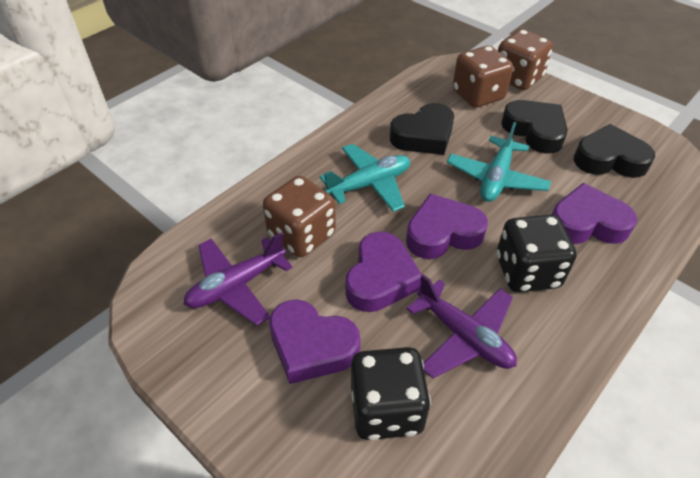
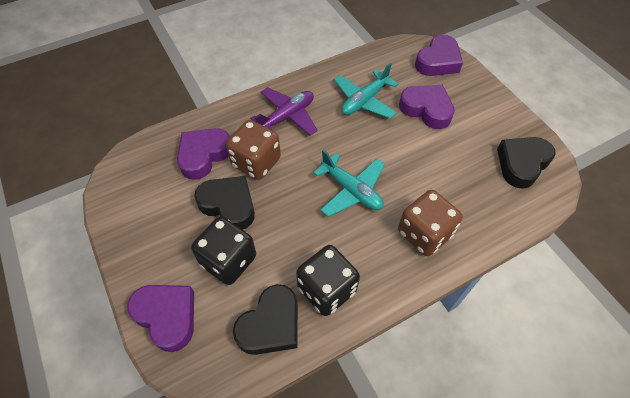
brown dice: [263,176,336,257] [453,46,513,108] [498,29,553,90] = 3 -> [226,120,281,180] [398,190,462,256] = 2
purple plane: [184,233,293,326] [407,274,517,379] = 2 -> [250,87,317,136] = 1

